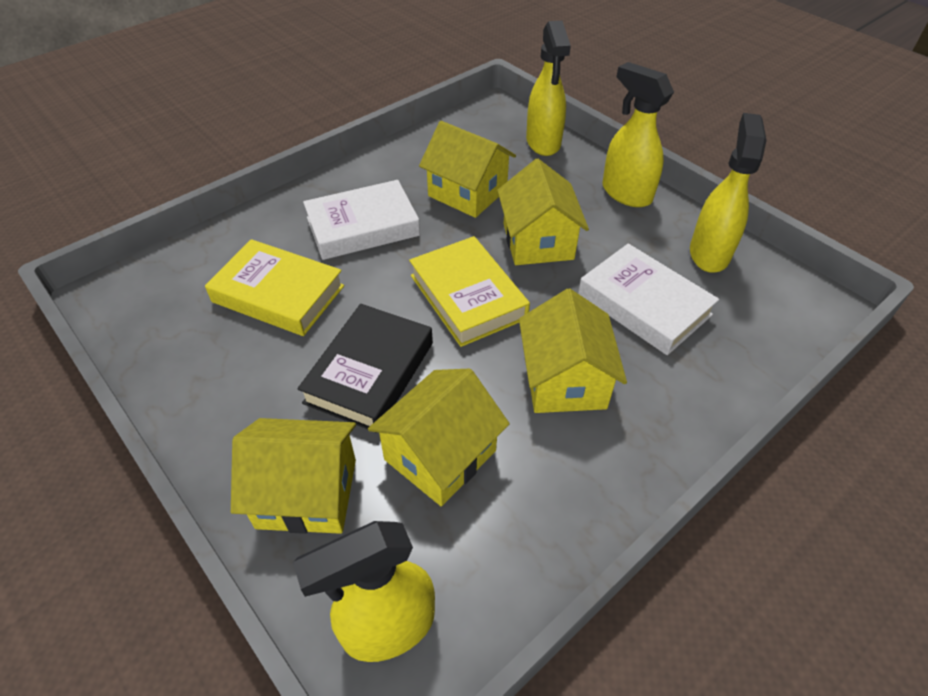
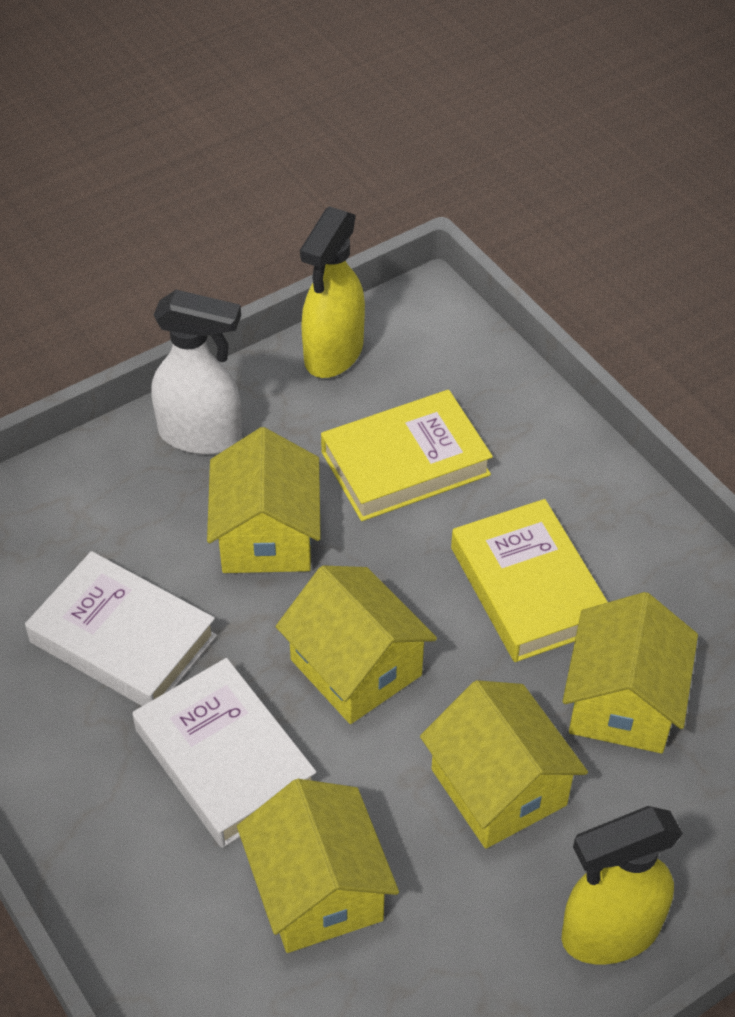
black book: [297,304,433,433] = 1 -> none = 0
white spray bottle: none = 0 -> [151,290,242,454] = 1
yellow spray bottle: [293,521,435,662] [526,21,571,156] [602,62,674,207] [690,113,767,273] = 4 -> [300,206,365,378] [561,806,683,965] = 2

